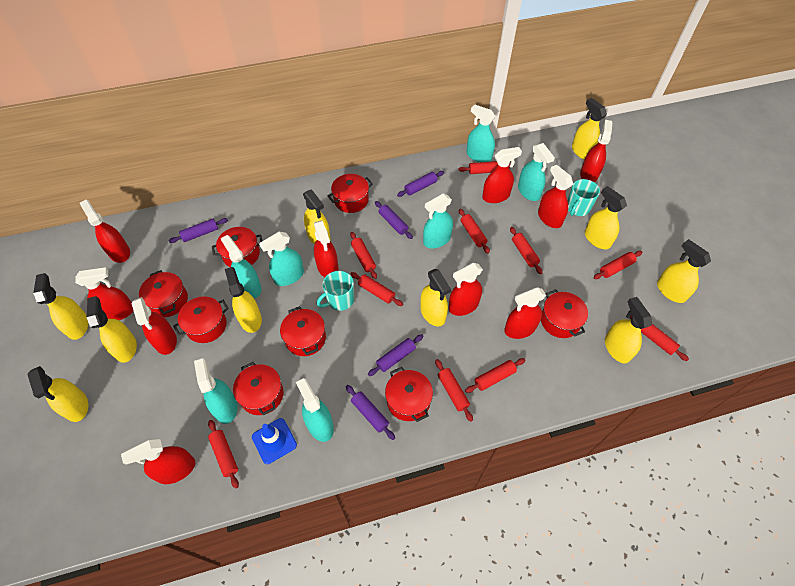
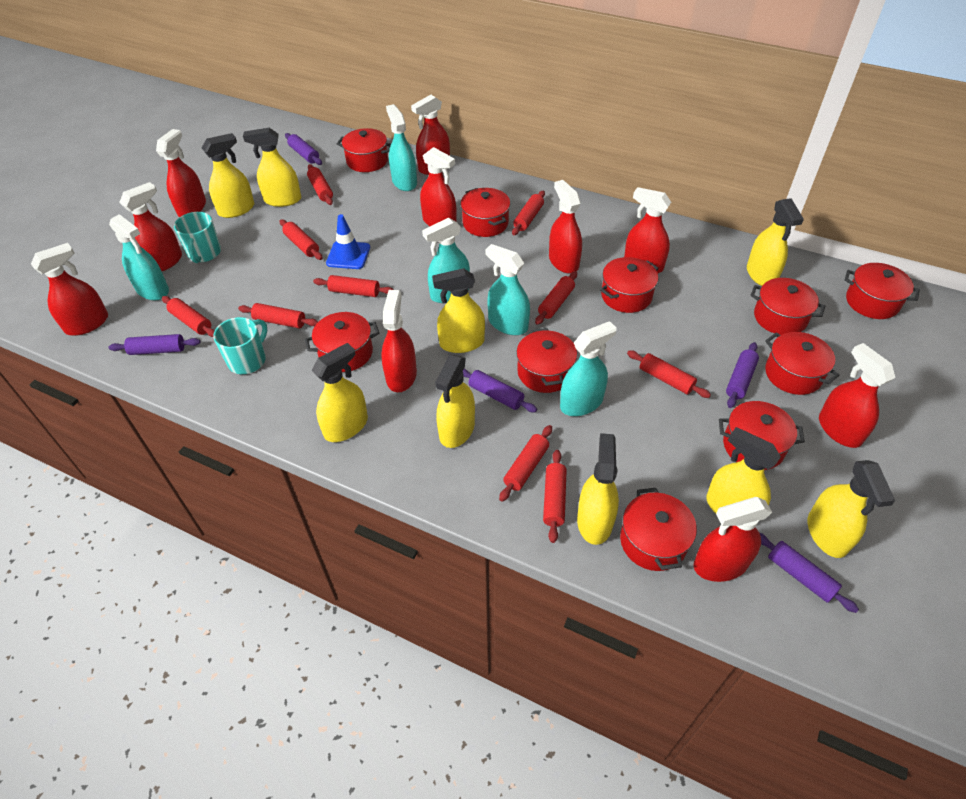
red pot: [139,270,188,317] [173,297,229,343] [212,227,263,267] [233,362,284,416] [280,306,326,356] [328,174,373,213] [385,367,433,422] [541,289,588,338] = 8 -> [305,312,379,372] [337,128,391,172] [461,188,510,237] [516,328,577,393] [600,257,659,313] [620,488,697,571] [719,401,805,470] [750,278,825,335] [765,332,840,395] [845,263,920,319] = 10
turquoise spray bottle: [194,358,237,424] [221,235,261,298] [259,232,304,286] [296,378,334,442] [423,193,453,248] [467,104,495,162] [518,143,555,201] = 7 -> [109,214,169,300] [386,104,417,191] [422,218,470,303] [486,244,530,335] [560,321,617,416] = 5
yellow spray bottle: [28,366,88,422] [33,273,88,340] [86,296,137,363] [225,267,262,333] [303,189,330,244] [421,269,451,326] [572,98,607,160] [585,186,627,249] [605,297,652,363] [657,239,711,303] = 10 -> [202,133,254,218] [243,128,301,207] [312,343,368,442] [432,268,485,353] [435,355,475,448] [577,433,619,545] [706,427,781,513] [747,198,804,286] [808,460,895,558] = 9

